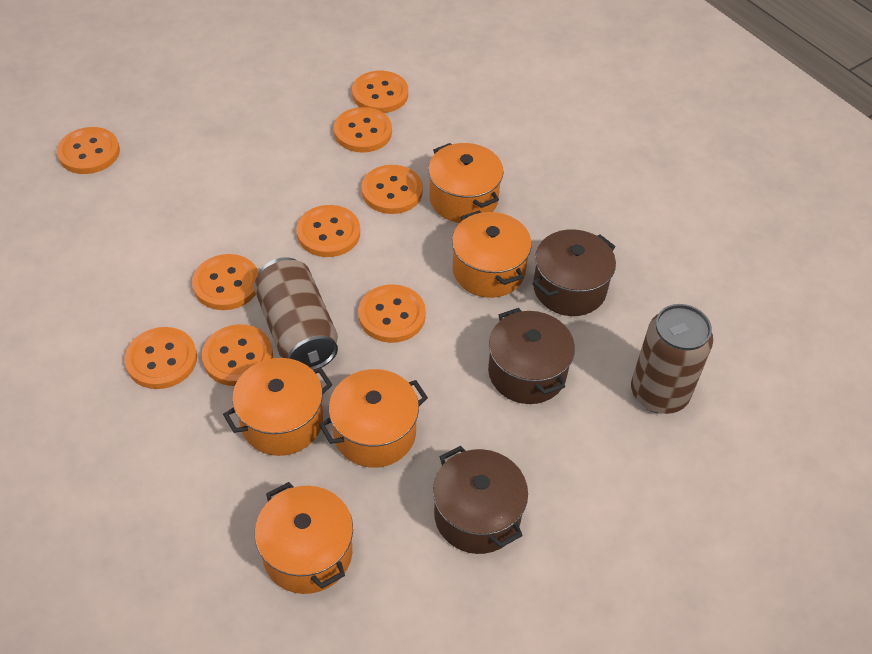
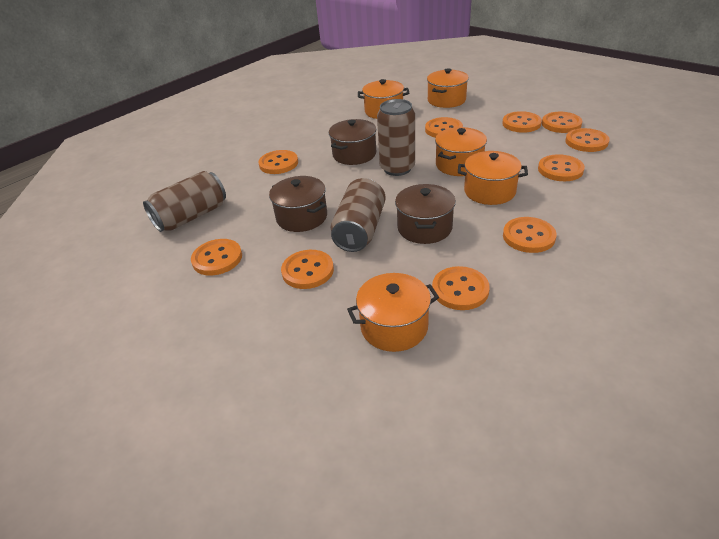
brown can: [254,257,338,370] [631,304,713,414] = 2 -> [143,171,226,232] [331,178,386,252] [377,99,415,176] = 3
orange button: [57,127,120,174] [124,327,197,389] [192,254,258,310] [202,324,273,386] [297,205,360,257] [334,107,392,153] [352,71,408,113] [358,284,426,343] [361,165,423,214] = 9 -> [191,239,242,276] [258,150,298,174] [281,250,334,289] [425,117,463,138] [432,266,490,310] [502,111,542,133] [503,217,556,253] [538,154,585,181] [542,112,582,133] [565,128,610,152] = 10

